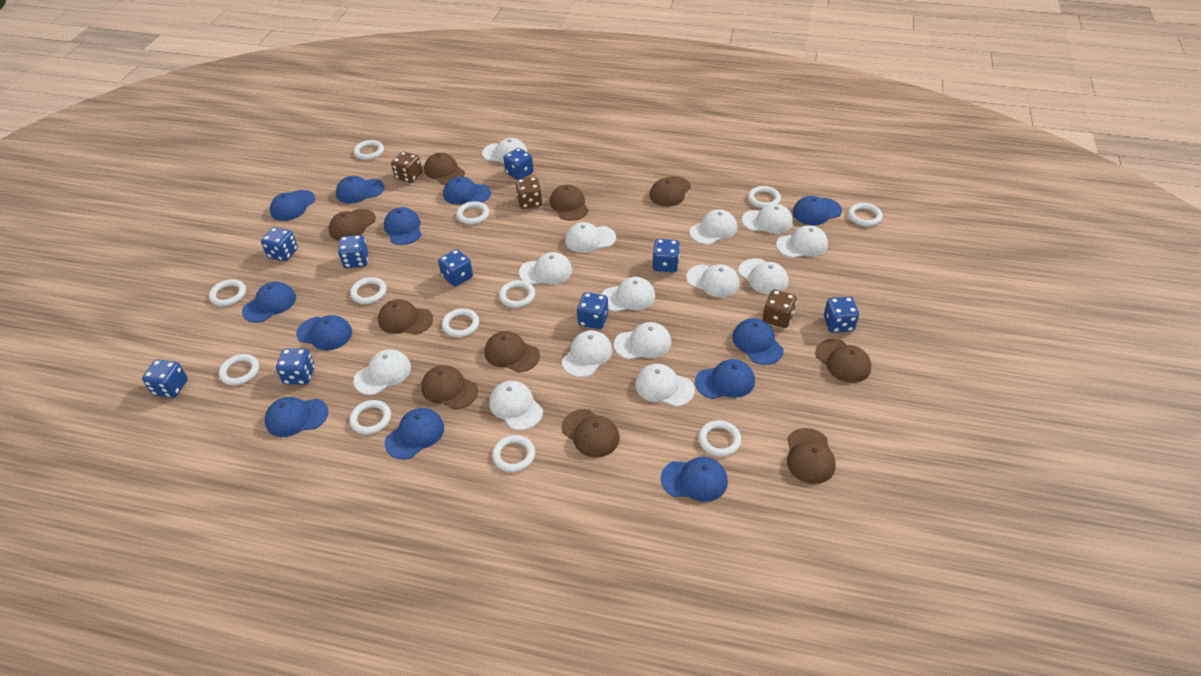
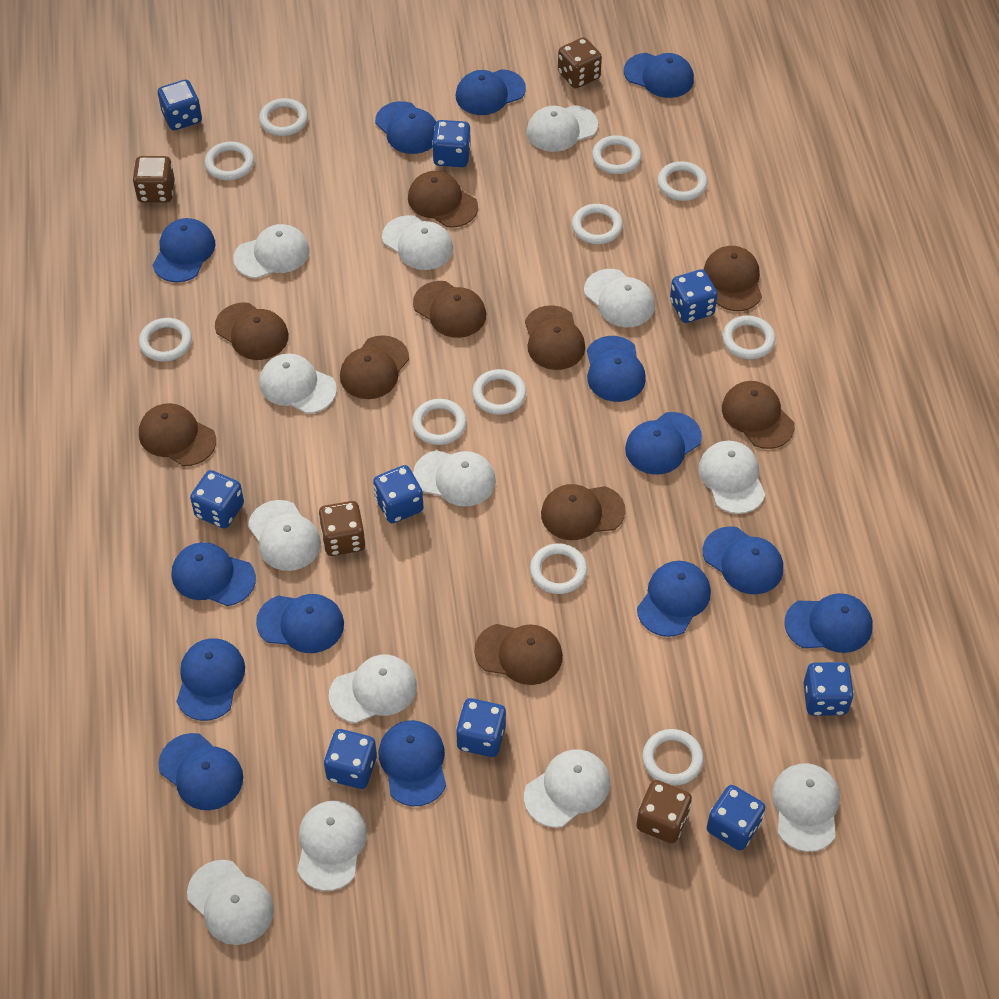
blue cap: [242,282,296,323] [265,397,329,437] [270,190,315,221] [296,315,352,350] [336,176,384,204] [384,207,422,245] [385,408,444,459] [443,177,491,205] [661,457,728,502] [695,359,755,399] [732,318,784,365] [793,196,842,225] = 12 -> [153,218,215,282] [158,733,243,810] [172,542,256,606] [176,638,245,721] [256,594,344,653] [375,101,436,154] [379,720,446,806] [456,69,526,115] [587,336,646,402] [624,53,694,98] [625,412,702,475] [637,561,711,637] [703,526,783,594] [784,593,873,653] = 14
brown dice: [391,151,422,183] [516,177,543,209] [763,289,797,328] = 3 -> [133,156,175,203] [319,501,365,556] [558,37,602,88] [636,780,692,844] = 4
white cap: [353,349,411,395] [482,138,528,163] [489,381,543,430] [519,252,572,284] [562,330,612,377] [565,222,616,253] [601,277,655,312] [614,322,672,359] [635,364,695,407] [686,264,740,297] [690,210,737,245] [738,258,788,295] [742,204,793,234] [776,225,828,258] = 14 -> [187,860,274,945] [233,224,310,279] [248,500,321,571] [259,353,337,414] [297,801,367,891] [329,655,417,723] [382,215,453,270] [413,450,496,507] [524,749,610,828] [527,105,598,152] [584,269,655,327] [698,441,765,514] [772,763,840,852] = 13
white ring: [209,279,246,306] [219,354,259,385] [349,400,391,435] [350,277,387,304] [354,140,384,160] [442,308,479,337] [456,201,489,225] [492,435,535,472] [499,280,535,308] [698,420,741,457] [748,186,781,208] [848,203,883,226] = 12 -> [139,318,192,362] [205,141,254,180] [259,98,308,136] [412,399,467,445] [472,369,526,415] [530,543,587,594] [572,204,623,244] [592,135,641,174] [642,729,703,786] [657,161,707,201] [722,316,775,359] = 11

